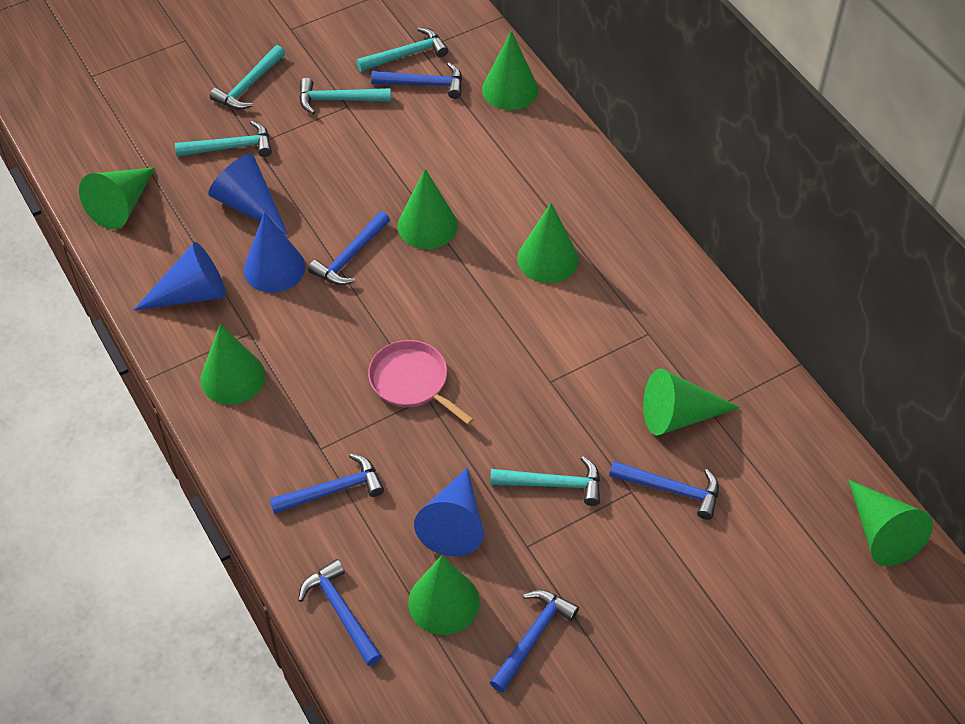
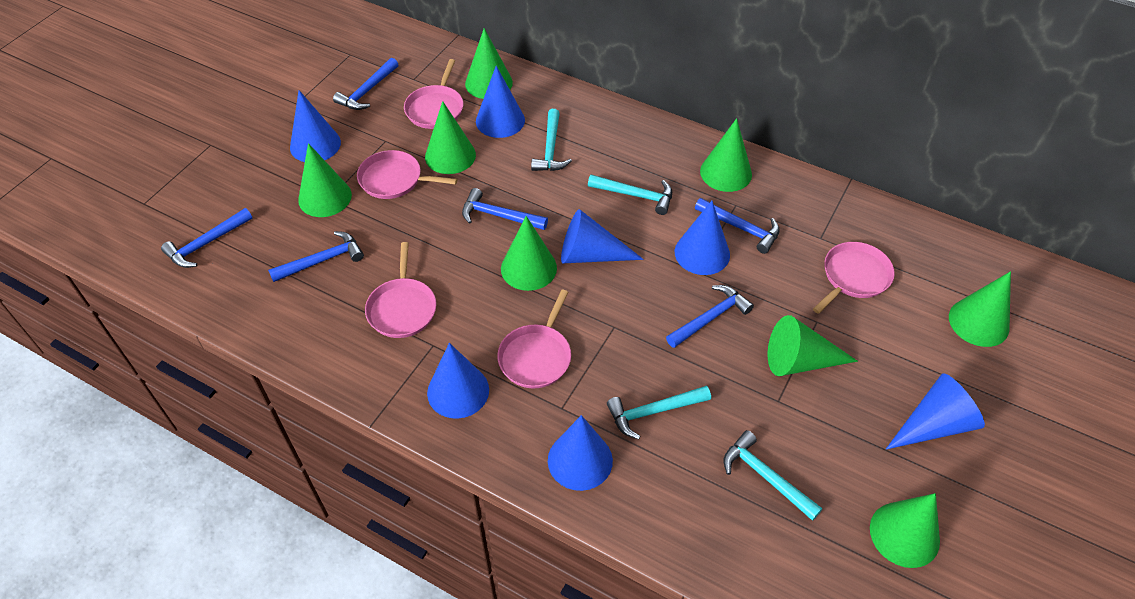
blue cone: [133,242,226,311] [208,154,288,236] [244,212,305,293] [414,468,484,556] = 4 -> [290,90,341,162] [427,343,489,419] [476,66,525,138] [548,415,613,491] [561,209,644,263] [675,201,730,275] [886,373,985,449] = 7
pink pan: [368,340,474,425] = 1 -> [357,150,457,199] [365,242,436,338] [404,59,463,129] [497,290,571,388] [813,242,895,314] = 5
turquoise hammer: [175,121,272,157] [210,45,285,110] [299,78,391,114] [356,27,448,72] [490,456,600,506] = 5 -> [531,109,572,171] [588,175,672,215] [607,386,711,439] [724,430,822,521] = 4

